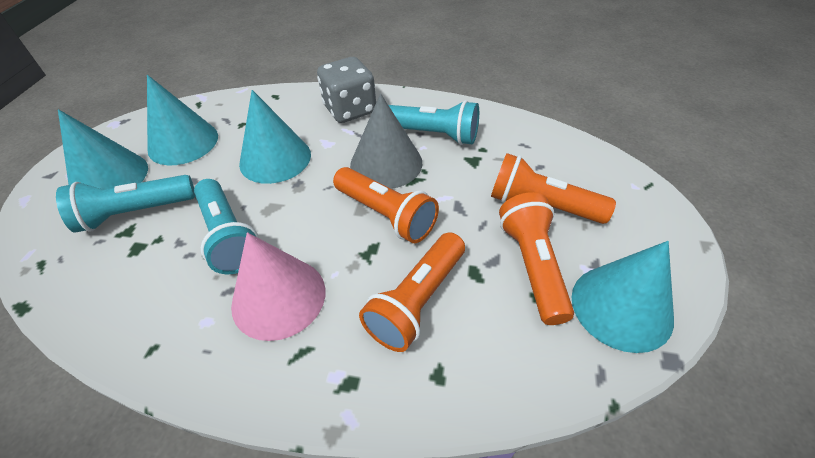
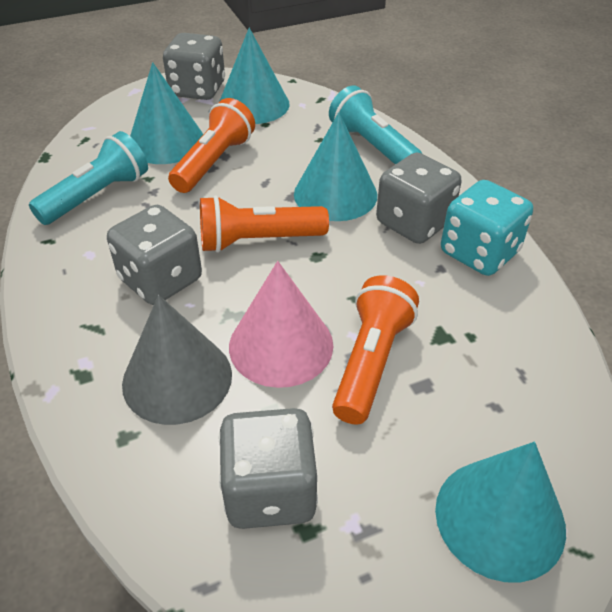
grey dice: [317,57,376,123] = 1 -> [107,205,202,305] [163,33,225,100] [219,408,318,529] [376,152,462,244] = 4
orange flashlight: [333,167,439,243] [359,232,465,352] [491,153,616,224] [499,192,574,325] = 4 -> [168,98,255,193] [200,195,329,253] [332,275,419,424] = 3
turquoise dice: none = 0 -> [441,180,533,276] = 1
turquoise flashlight: [56,175,195,233] [194,179,259,274] [389,100,479,145] = 3 -> [29,131,148,225] [329,86,422,165] = 2

